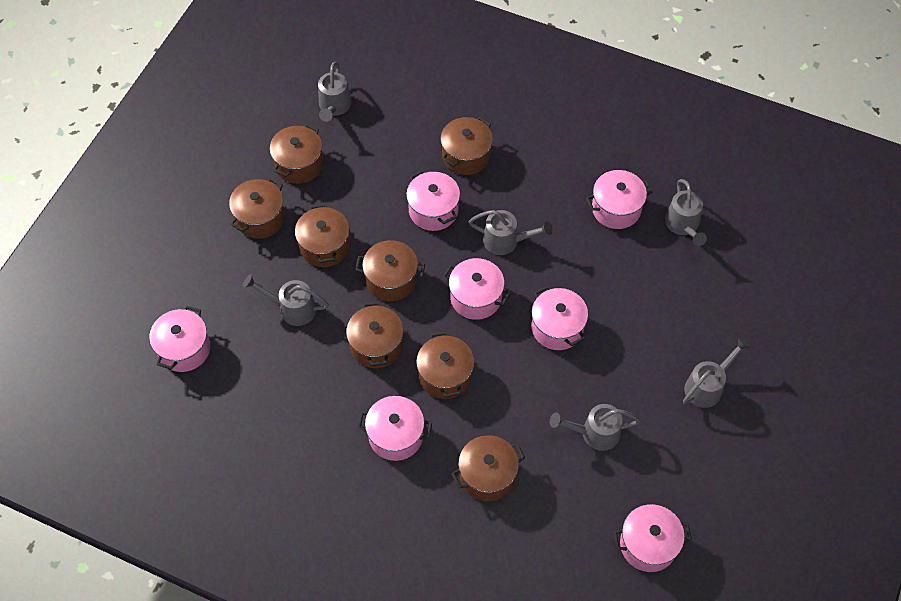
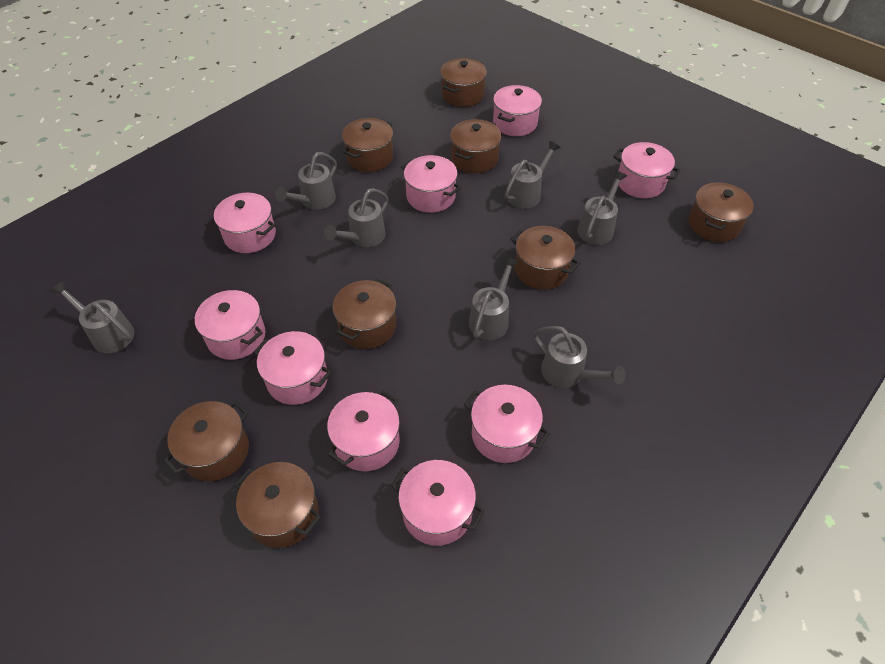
grey watering can: [243,274,329,326] [318,62,351,122] [469,210,553,255] [550,404,640,451] [665,179,707,246] [683,338,750,408] = 6 -> [50,281,134,353] [275,152,337,210] [324,188,388,247] [469,256,519,340] [505,141,561,209] [533,326,626,388] [577,171,627,245] = 7
pink pot: [149,306,210,372] [357,396,432,461] [406,170,460,231] [443,258,511,320] [531,286,588,350] [586,170,653,229] [613,504,692,572] = 7 -> [195,290,265,360] [213,193,276,253] [254,331,331,405] [327,390,400,471] [391,460,485,546] [401,155,461,213] [464,385,550,463] [493,85,542,136] [614,142,681,198] = 9

